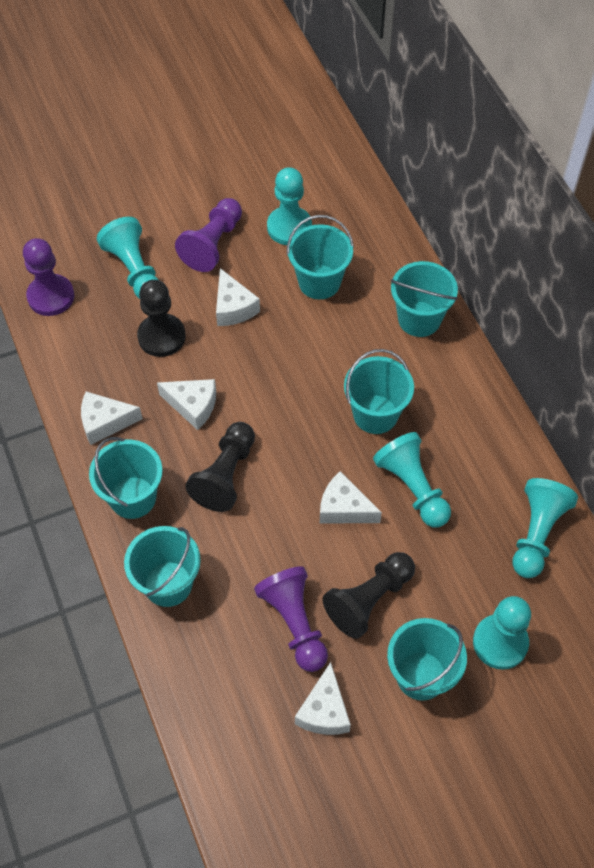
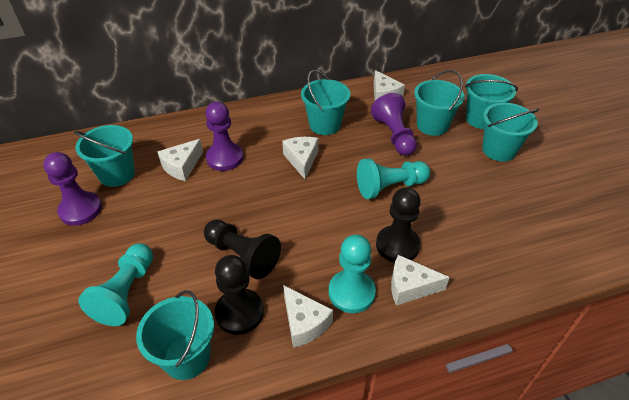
turquoise pawn: [97,217,158,299] [267,167,312,245] [373,432,451,527] [473,596,531,670] [512,478,578,578] = 5 -> [78,243,153,326] [329,235,376,313] [357,158,430,199] = 3

